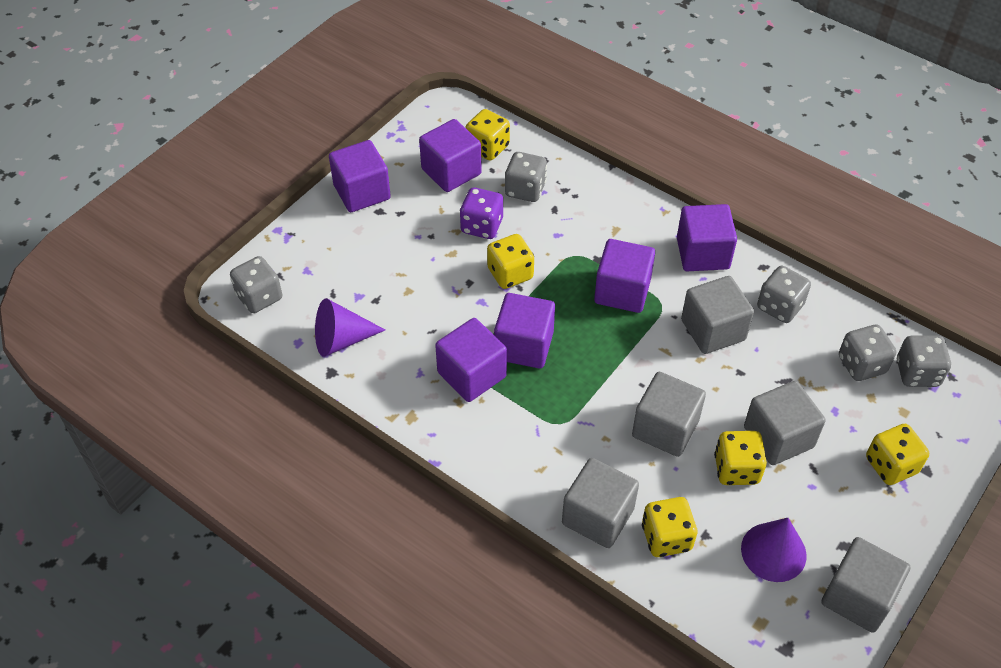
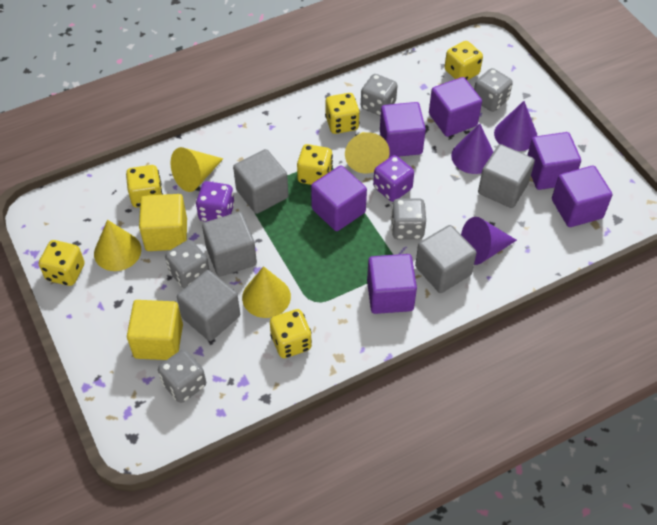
purple cone: [315,298,385,357] [741,518,807,582] = 2 -> [451,123,493,174] [461,217,517,265] [494,101,537,151] = 3
purple dice: [460,187,503,239] = 1 -> [196,181,235,222] [373,155,414,202] = 2
yellow cone: none = 0 -> [94,220,141,271] [170,147,223,192] [242,266,291,318] [345,132,390,174] = 4
yellow cube: none = 0 -> [127,300,183,360] [139,194,187,251] = 2
yellow dice: [465,109,510,161] [487,234,534,289] [642,497,697,557] [714,431,767,485] [866,424,929,485] = 5 -> [39,240,85,286] [126,165,163,208] [270,309,312,358] [297,144,333,185] [325,93,360,134] [444,41,483,80] = 6

